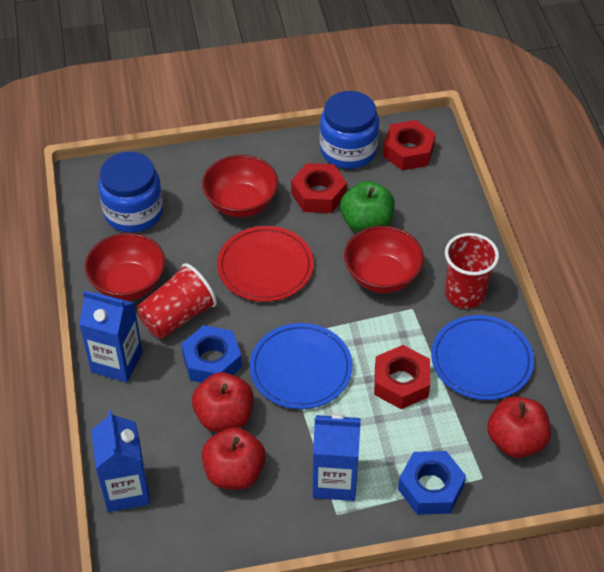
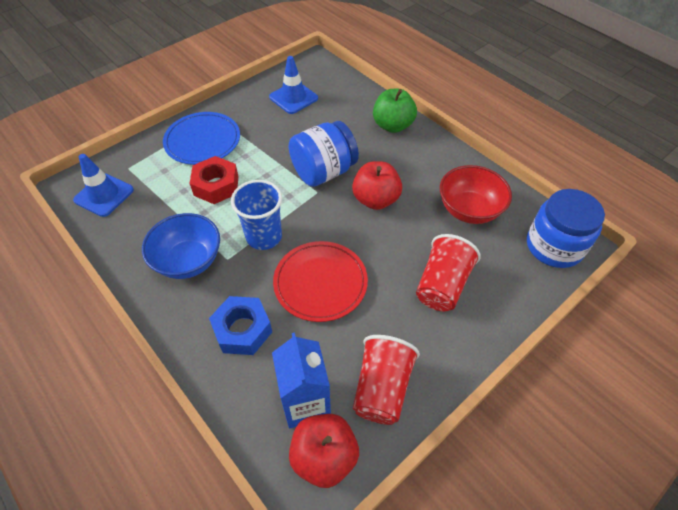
blue bowl: none = 0 -> [142,213,220,279] = 1
blue carton: [79,290,143,382] [91,410,150,512] [312,413,361,501] = 3 -> [272,332,331,428] = 1
blue cup: none = 0 -> [231,180,282,250] = 1
blue nut: [181,325,242,383] [398,451,466,515] = 2 -> [209,296,272,355] = 1
blue plate: [250,323,353,409] [431,315,534,400] = 2 -> [163,112,240,165] = 1
blue traffic cone: none = 0 -> [73,154,134,217] [269,56,318,114] = 2
red apple: [192,372,253,432] [202,427,266,490] [487,396,551,458] = 3 -> [289,414,359,488] [352,161,402,210] = 2
red bowl: [85,233,165,301] [202,155,278,217] [344,226,424,293] = 3 -> [440,165,512,224] = 1
red nut: [291,163,347,213] [374,345,430,409] [383,120,436,170] = 3 -> [190,156,239,204] = 1

